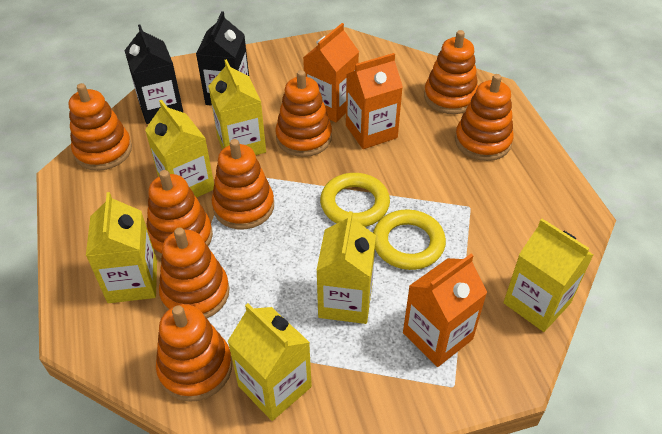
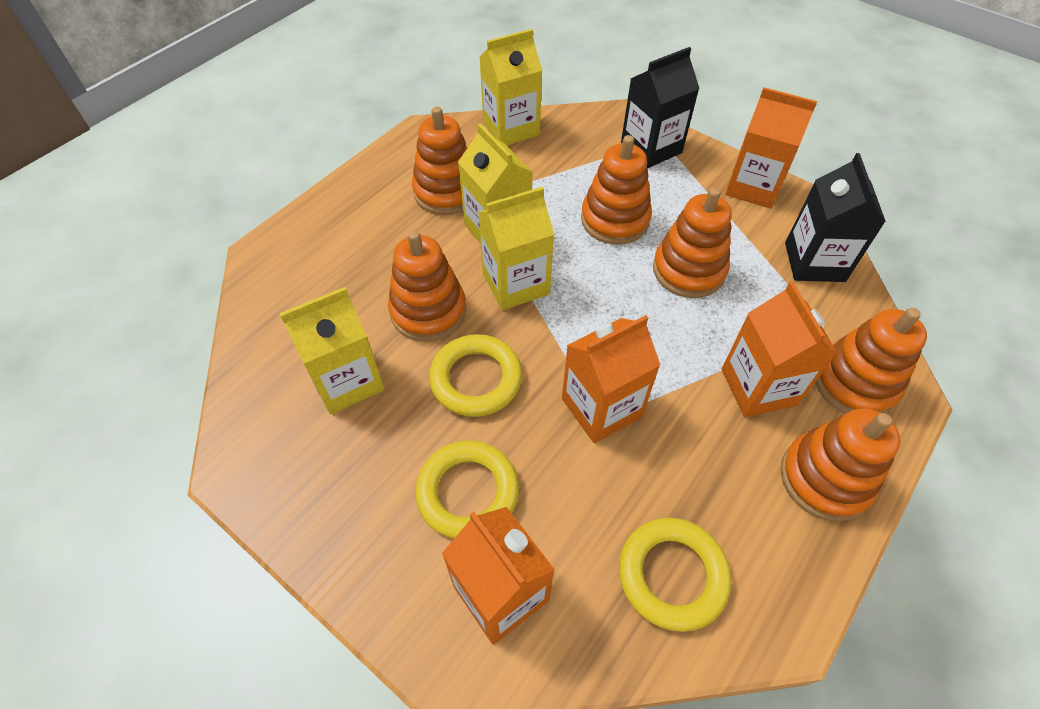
orange carton: [303,23,359,123] [346,53,403,149] [403,254,487,367] = 3 -> [442,507,555,645] [562,315,660,443] [722,282,837,417] [725,87,817,209] = 4
orange stacking toy: [69,83,132,171] [147,170,213,258] [156,304,232,402] [159,228,229,318] [212,139,274,229] [275,70,332,157] [424,30,478,114] [455,74,514,161] = 8 -> [388,230,466,342] [412,106,468,215] [581,135,652,245] [653,188,732,298] [780,408,901,521] [815,308,927,414] = 6
yellow carton: [86,192,157,303] [145,100,214,198] [208,59,266,155] [228,303,312,421] [316,211,376,324] [503,219,593,332] = 6 -> [279,287,385,414] [458,124,533,244] [478,187,554,310] [480,29,542,146] = 4
yellow ring: [320,173,390,227] [373,209,446,270] = 2 -> [415,440,519,539] [429,334,522,417] [619,518,731,632] = 3

